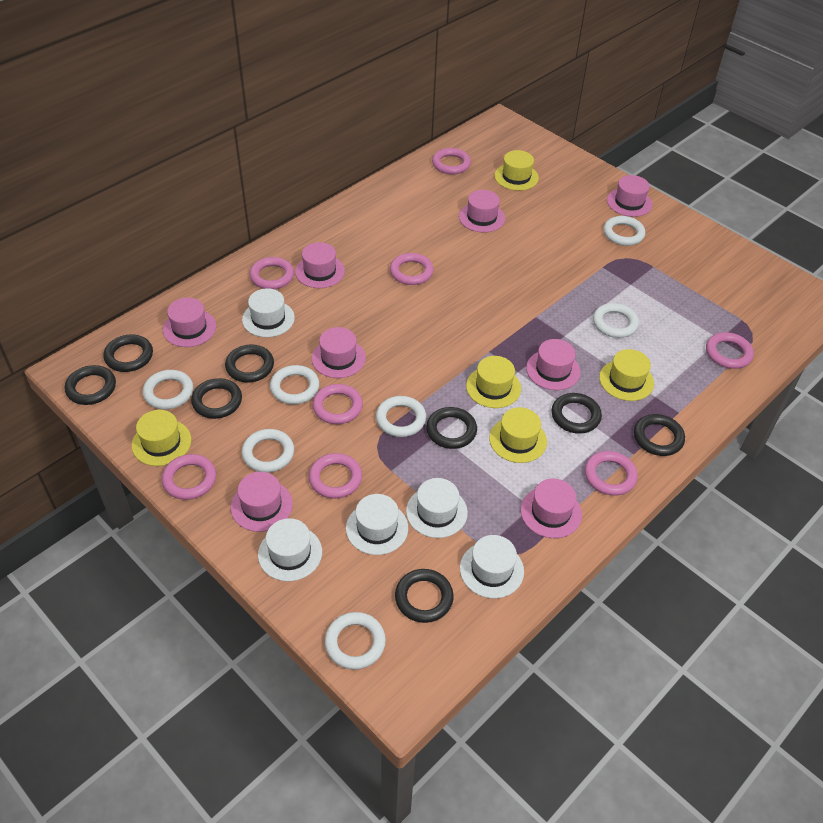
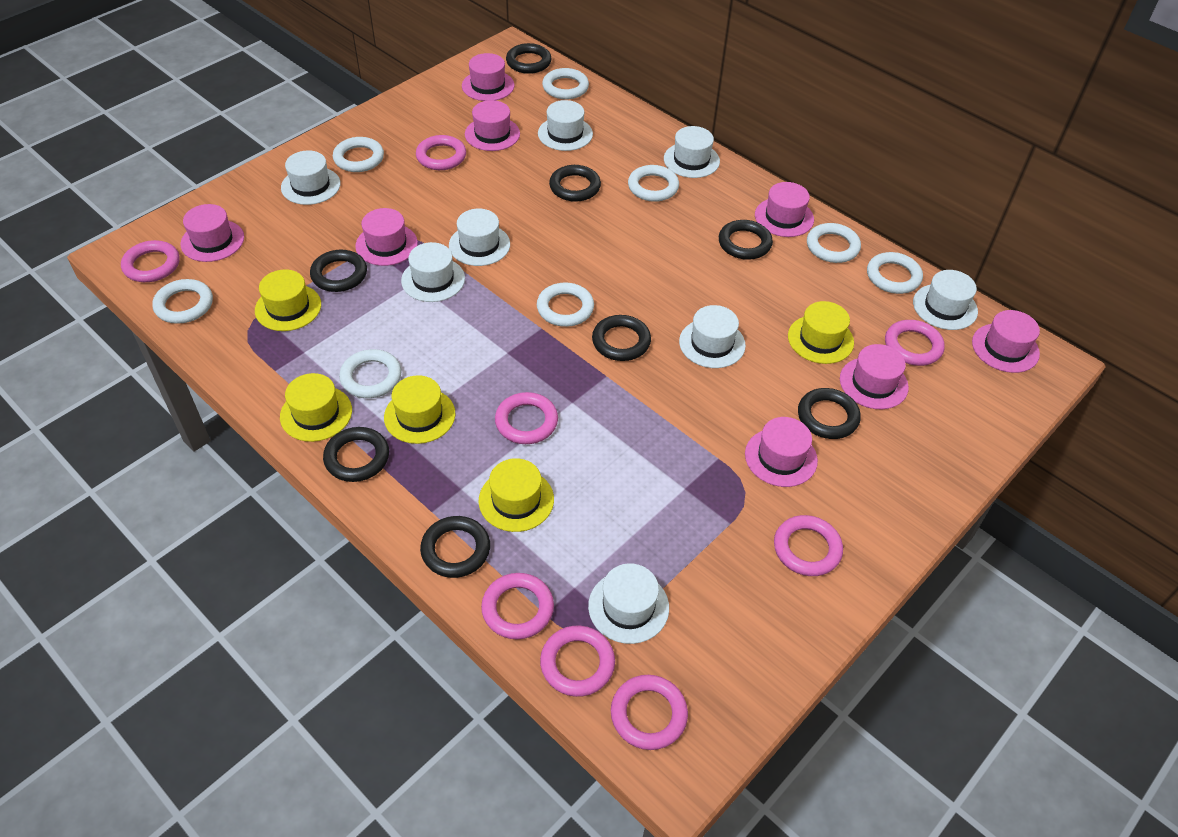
white hat: [242,288,295,337] [258,518,322,581] [346,494,408,555] [406,478,468,538] [460,535,524,598] = 5 -> [281,150,340,205] [401,242,465,302] [449,209,510,266] [538,100,593,151] [588,563,669,644] [664,126,720,178] [679,305,746,368] [913,270,978,330] = 8
white ring: [143,370,193,410] [242,429,294,473] [270,365,319,404] [325,612,386,670] [376,396,426,437] [593,303,639,338] [603,216,645,246] = 7 -> [152,279,213,324] [333,137,384,172] [339,349,401,398] [537,282,594,327] [542,68,589,100] [628,165,679,202] [807,223,861,263] [867,252,923,294] = 8

